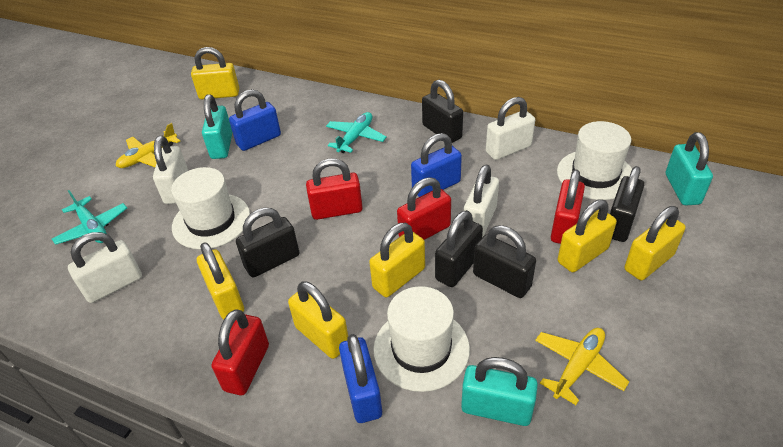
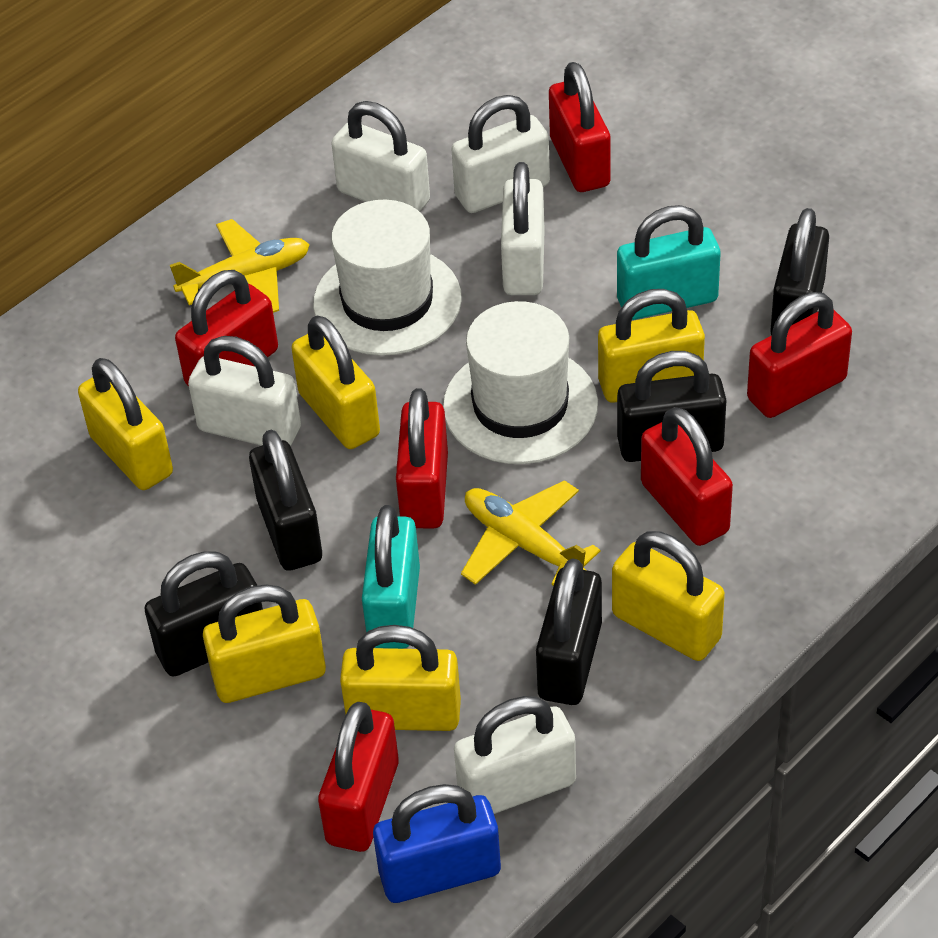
blue padlock: [229,89,281,151] [339,334,382,423] [411,133,462,197] = 3 -> [373,784,501,903] = 1
red padlock: [212,309,269,395] [306,159,363,220] [397,177,451,240] [551,169,585,244] = 4 -> [175,270,278,386] [318,702,399,852] [396,388,448,528] [549,62,610,192] [641,407,733,546] [747,292,852,418] = 6
turquoise padlock: [202,94,232,159] [461,357,538,426] [666,132,713,205] = 3 -> [362,505,420,649] [617,205,721,320] = 2
turquoise plane: [52,190,127,245] [326,112,387,153] = 2 -> none = 0
white hat: [171,167,250,250] [373,286,470,392] [557,121,632,200] = 3 -> [313,200,462,356] [443,301,598,464] = 2
white padlock: [68,232,142,303] [153,136,188,204] [464,165,499,237] [486,97,535,160] = 4 -> [188,336,301,446] [331,101,430,212] [451,95,550,213] [454,696,576,814] [501,162,545,295] = 5

